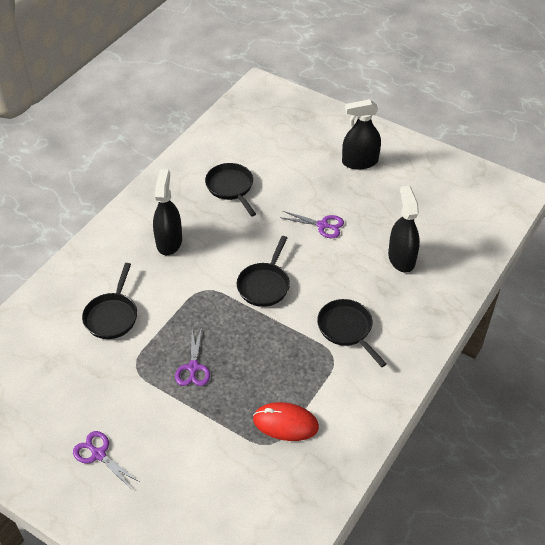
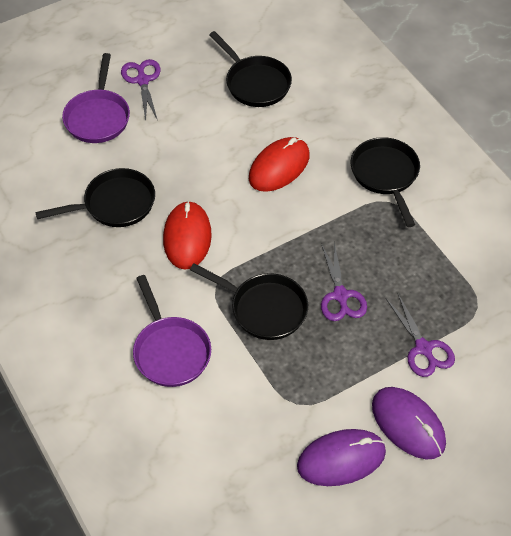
black spray bottle: [153,169,182,255] [342,99,381,170] [388,186,420,273] = 3 -> none = 0
purple mouse: none = 0 -> [297,429,386,486] [372,387,446,459] = 2
purple pan: none = 0 -> [62,53,130,143] [133,275,211,387] = 2
red mouse: [253,402,319,441] = 1 -> [163,201,212,270] [249,137,310,192] = 2

